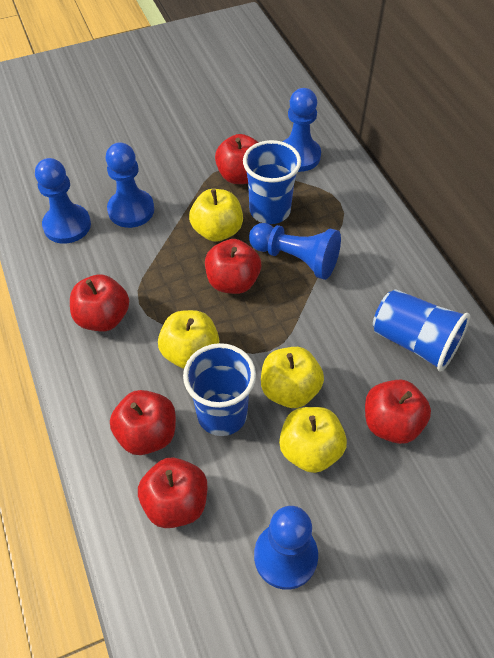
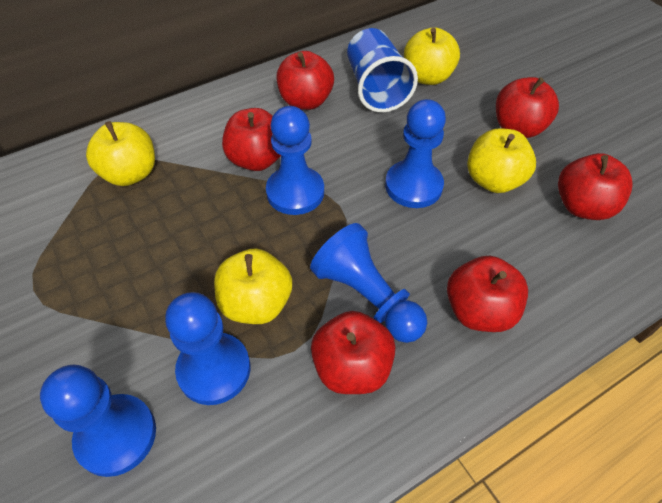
blue cup: [183,343,256,436] [243,140,301,224] [373,289,470,372] = 3 -> [347,28,418,113] = 1

